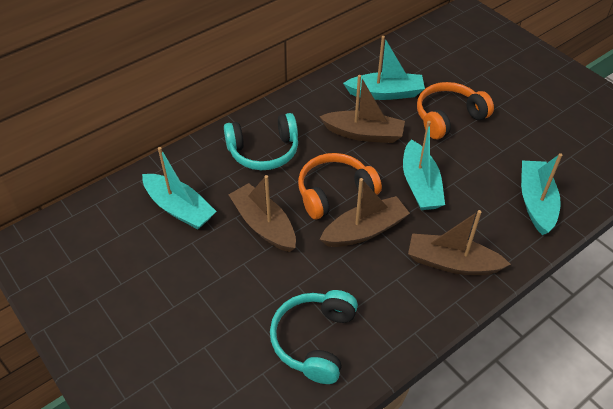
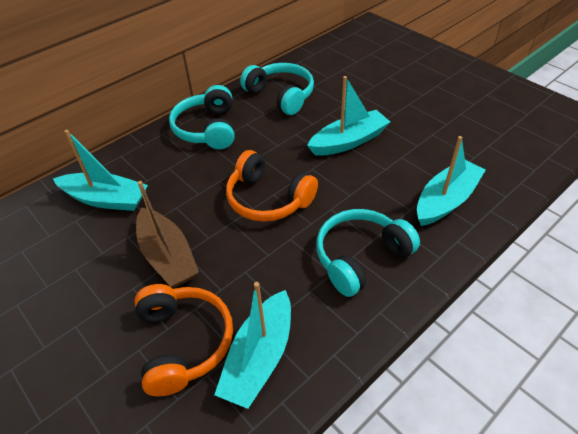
brown boat: [229,175,296,252] [319,75,405,143] [319,178,410,247] [408,210,511,275] = 4 -> [136,181,199,288] = 1
turquoise headphones: [224,113,298,170] [270,290,358,384] = 2 -> [169,85,235,149] [240,63,314,115] [316,209,420,297] = 3

